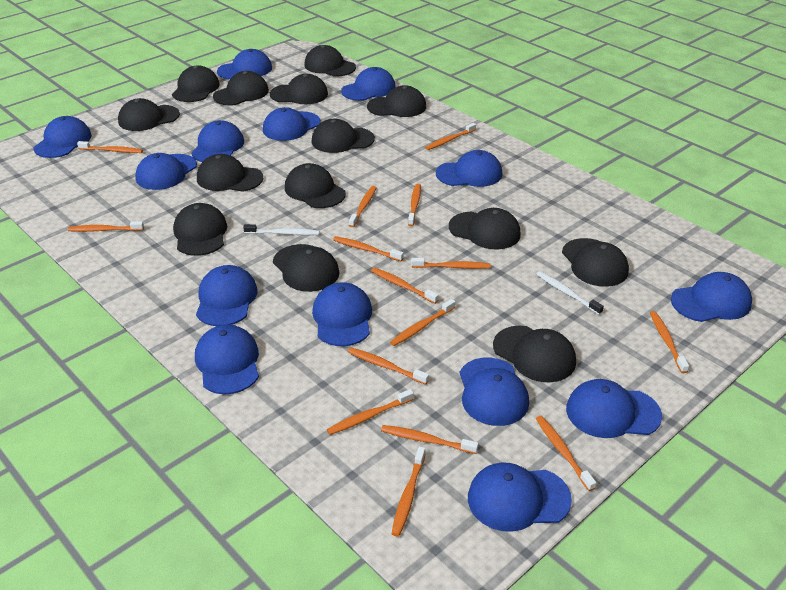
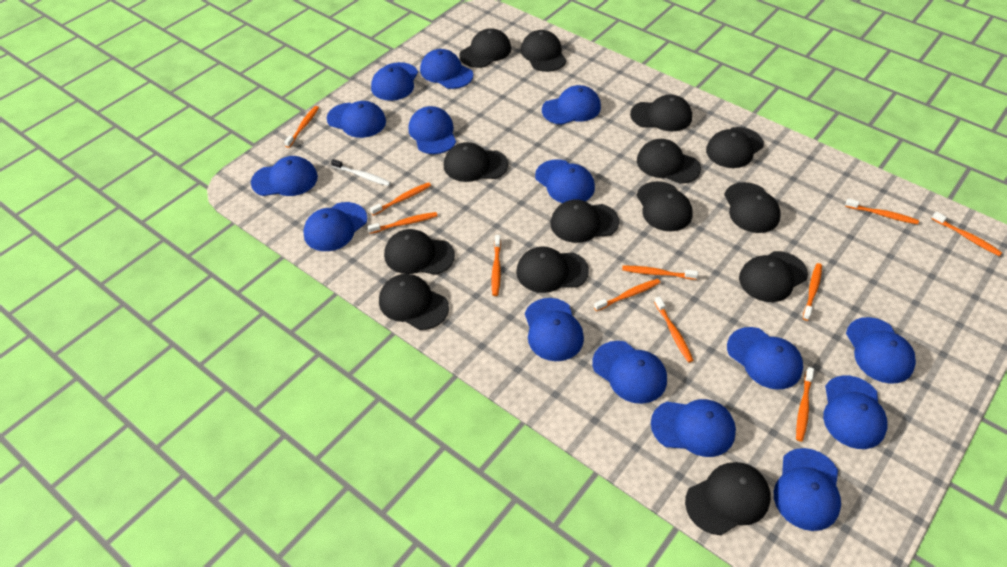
blue cap: [34,116,92,158] [135,153,197,190] [191,120,244,162] [195,325,259,394] [196,265,257,326] [217,49,272,79] [263,107,321,141] [312,282,372,346] [341,67,396,101] [436,150,502,187] [460,358,529,426] [468,463,572,532] [566,379,662,438] [671,272,752,322] = 14 -> [251,156,318,196] [303,202,367,251] [327,101,386,138] [371,62,418,101] [408,106,456,154] [420,49,473,89] [525,298,584,361] [535,160,595,203] [542,85,601,125] [592,341,667,404] [651,399,736,457] [727,327,803,390] [774,448,841,531] [823,375,888,449] [846,317,916,384] = 15
orange toothbrush: [68,221,144,232] [77,141,143,153] [327,389,414,435] [333,236,404,261] [348,348,429,385] [349,186,377,227] [371,267,439,304] [381,425,479,454] [390,299,456,346] [392,447,425,537] [408,184,421,226] [411,258,491,269] [425,123,476,150] [536,416,596,491] [650,311,689,373] = 15 -> [284,106,319,148] [368,212,438,234] [370,182,431,216] [492,235,501,296] [594,279,660,311] [622,266,698,280] [654,297,694,363] [796,367,814,442] [803,263,822,321] [845,199,919,224] [932,212,1002,256] = 11
white toothbrush: [243,224,319,235] [536,271,604,315] = 2 -> [331,159,391,186] = 1

